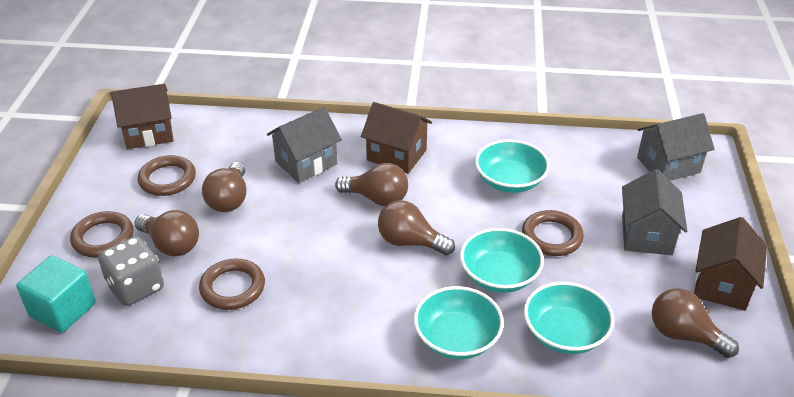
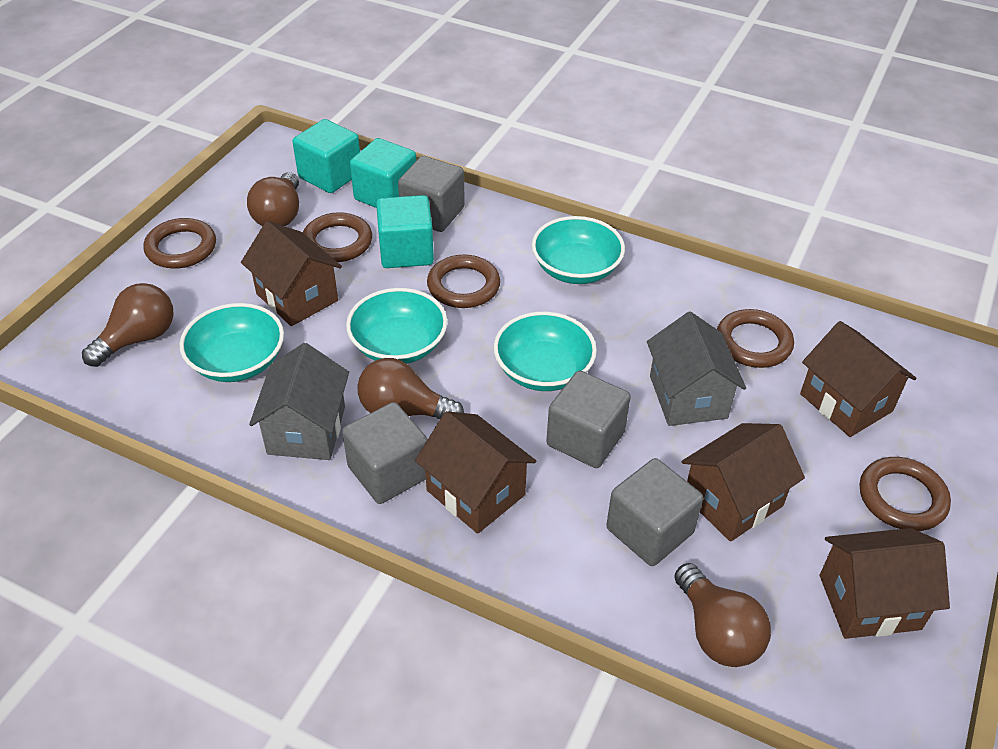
brown house: [111,84,174,149] [361,102,432,174] [694,217,767,310] = 3 -> [241,221,342,326] [415,411,536,534] [682,423,805,542] [800,321,917,437] [820,528,950,639] = 5
brown light bulb: [134,210,199,257] [202,162,247,212] [335,163,408,206] [378,200,455,255] [652,288,739,358] = 5 -> [82,283,174,367] [247,172,299,226] [357,358,464,419] [674,563,771,667] = 4
brown ring: [70,211,134,257] [138,155,196,196] [199,258,265,310] [522,210,584,256] = 4 -> [144,218,216,269] [303,212,372,262] [427,254,500,308] [717,309,794,368] [860,457,951,531] = 5
grey cube: none = 0 -> [342,402,428,504] [398,156,465,232] [546,371,631,468] [606,458,703,566] = 4
grey dice: [98,236,164,306] = 1 -> none = 0
grey house: [267,107,342,183] [622,169,687,255] [637,113,714,181] = 3 -> [249,343,349,460] [647,312,746,426] = 2
turquoise cube: [16,256,96,333] = 1 -> [292,119,360,193] [350,138,416,208] [376,195,434,268] = 3

